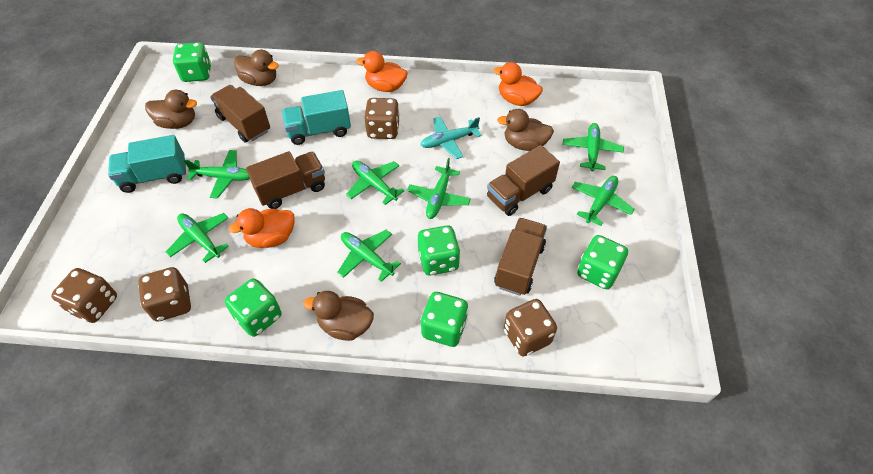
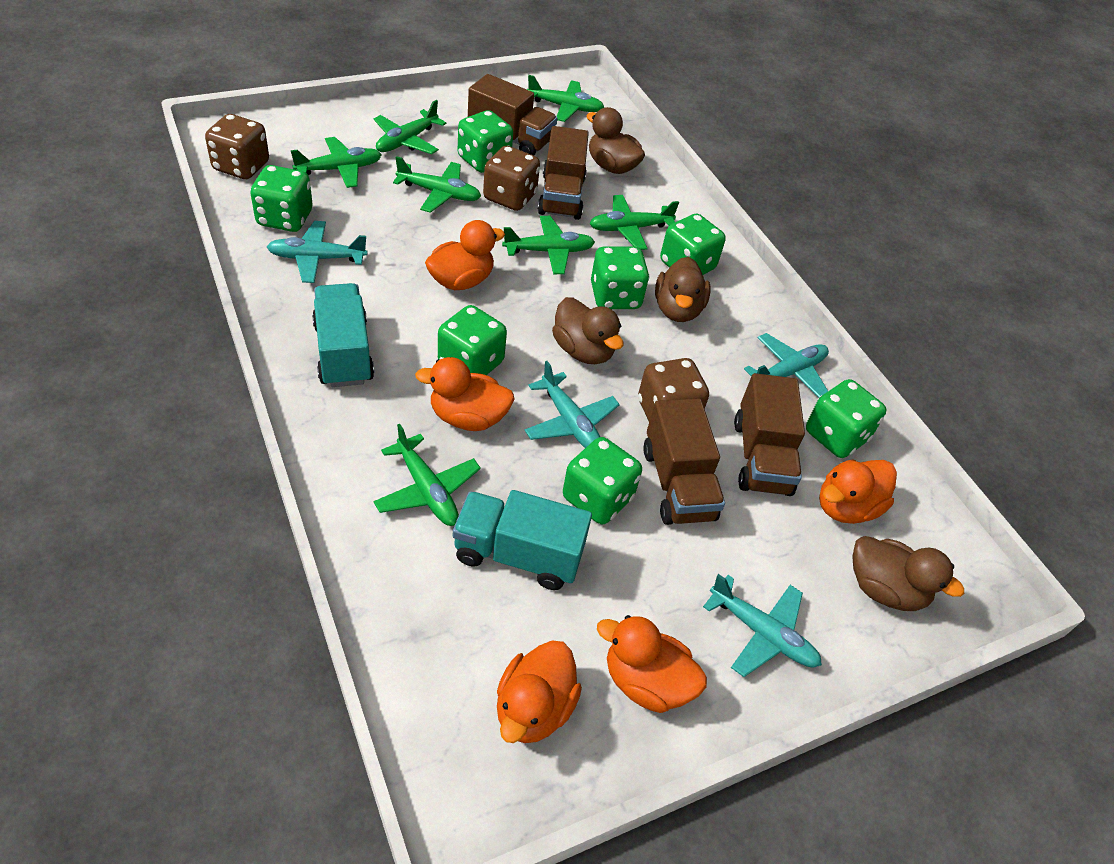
brown dice: [51,268,117,323] [138,267,191,322] [364,98,400,139] [504,299,557,356] = 4 -> [205,114,269,179] [483,146,540,211] [638,358,709,421] = 3
green dice: [173,42,211,82] [225,278,282,337] [418,225,460,276] [420,292,469,347] [577,235,628,289] = 5 -> [250,165,313,232] [438,305,507,375] [458,110,513,173] [563,437,642,524] [591,246,649,309] [660,214,726,275] [806,379,886,458] = 7
orange duck: [228,208,295,248] [356,51,408,92] [493,62,543,106] = 3 -> [415,357,515,431] [425,220,505,290] [497,641,582,743] [597,615,707,713] [819,459,897,524] = 5
turquoise plane: [420,117,482,159] = 1 -> [267,221,368,283] [524,361,620,448] [703,574,822,677] [744,333,829,398] = 4

